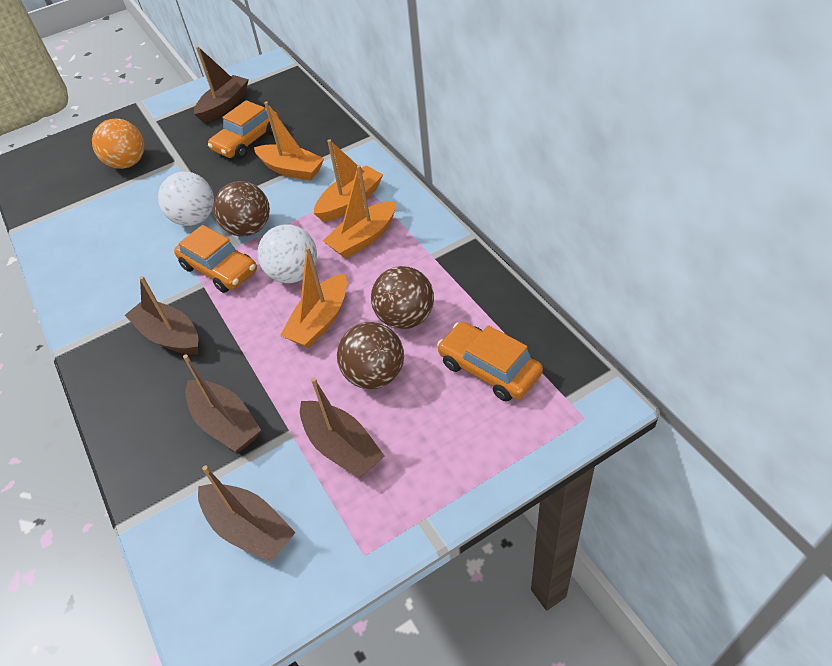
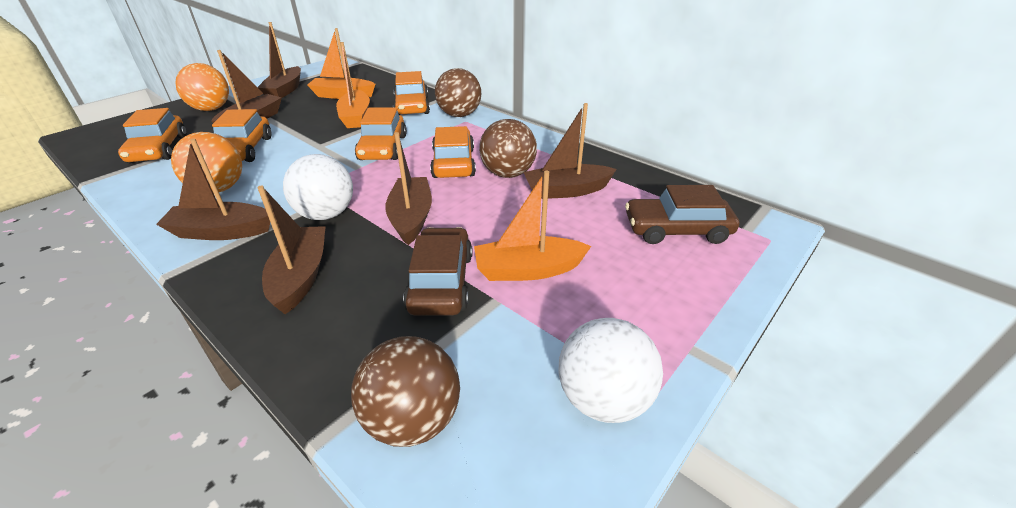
brown boat: [125,276,198,355] [183,354,261,452] [194,46,249,123] [198,465,296,562] [300,377,385,478] = 5 -> [156,138,270,240] [211,50,282,123] [257,22,301,98] [257,186,326,314] [385,132,432,245] [524,103,617,199] = 6
brown car: none = 0 -> [403,227,472,316] [625,185,739,244] = 2
orange ball: [92,119,144,169] = 1 -> [171,132,242,192] [175,63,229,111] = 2
orange boat: [254,101,324,181] [280,247,347,348] [314,139,383,222] [323,165,396,258] = 4 -> [307,28,375,99] [336,42,370,128] [474,171,591,281] = 3
orange car: [174,225,257,293] [208,100,279,159] [437,322,543,402] = 3 -> [118,108,186,163] [212,109,272,162] [355,107,407,160] [393,71,430,115] [430,126,476,178] = 5

